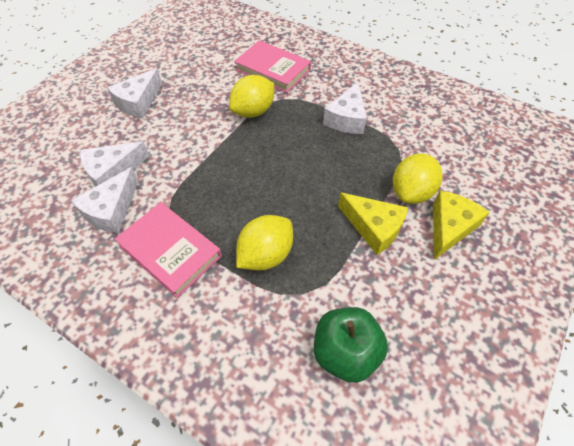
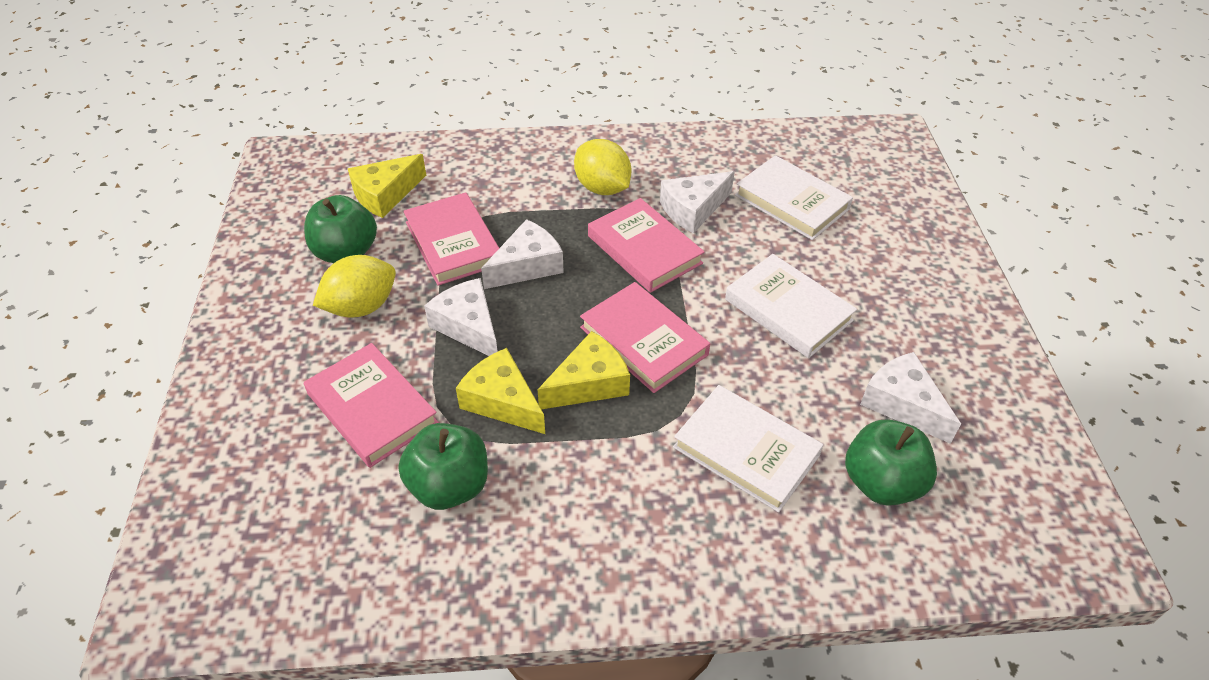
green apple: [314,307,388,383] = 1 -> [304,195,377,263] [399,423,488,510] [845,419,937,506] = 3
pink book: [115,202,222,298] [234,40,311,93] = 2 -> [304,343,439,468] [403,192,499,286] [580,282,710,393] [588,198,705,293] = 4
white book: none = 0 -> [673,385,823,513] [725,254,857,358] [735,155,853,240] = 3
yellow cheese: [338,193,408,255] [433,191,490,260] = 2 -> [348,154,426,218] [456,348,545,434] [537,331,630,409] = 3
yellow lemon: [229,75,274,118] [236,215,293,271] [393,153,442,204] = 3 -> [313,255,396,318] [574,139,631,195] = 2

